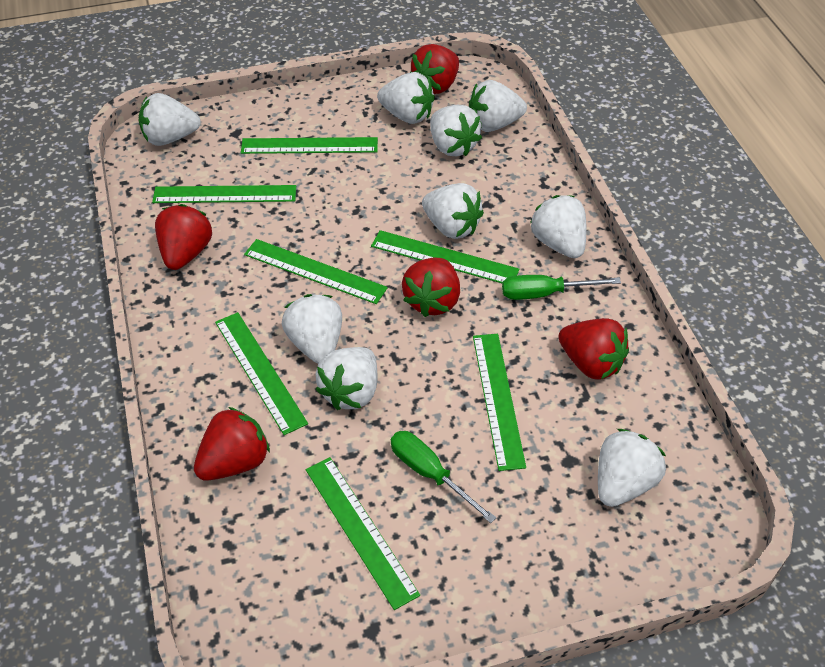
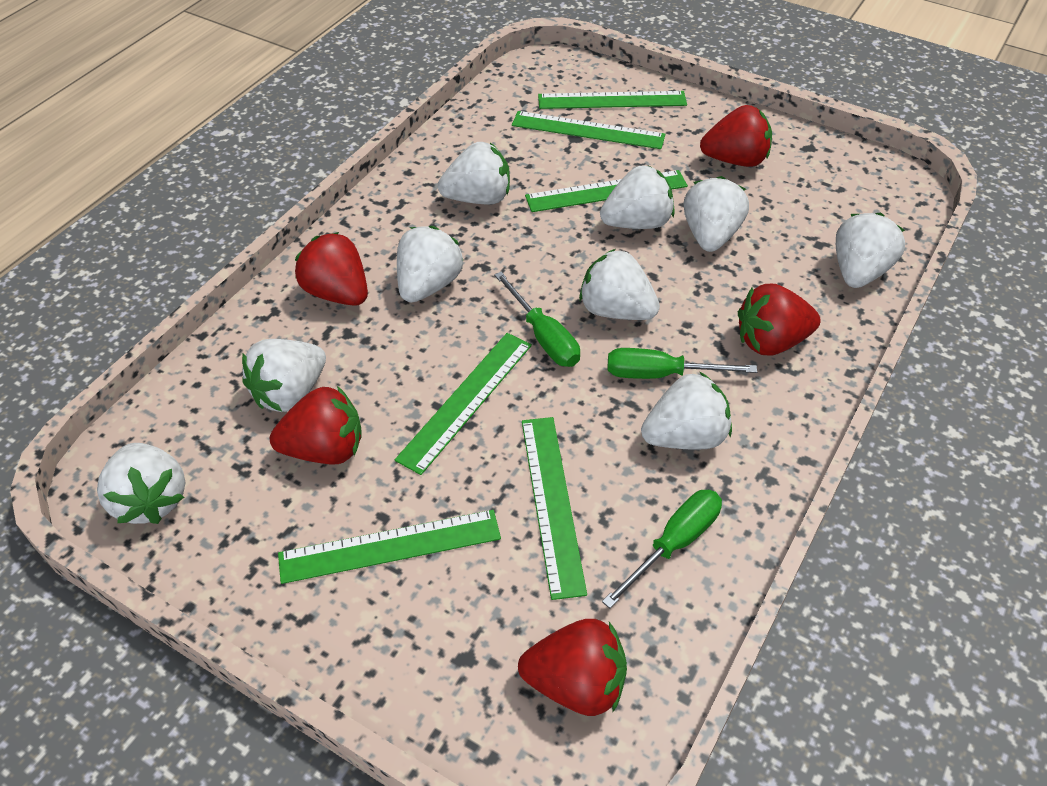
green ruler: [152,185,296,203] [215,312,308,435] [241,137,378,154] [244,239,388,304] [306,457,420,610] [371,230,520,283] [473,334,526,471] = 7 -> [278,510,501,584] [395,333,532,475] [512,111,665,149] [522,417,587,600] [525,170,688,212] [538,91,687,109] = 6
green screwdriver: [391,431,496,523] [502,275,621,300] = 2 -> [494,272,580,367] [602,490,722,608] [607,348,757,379] = 3

